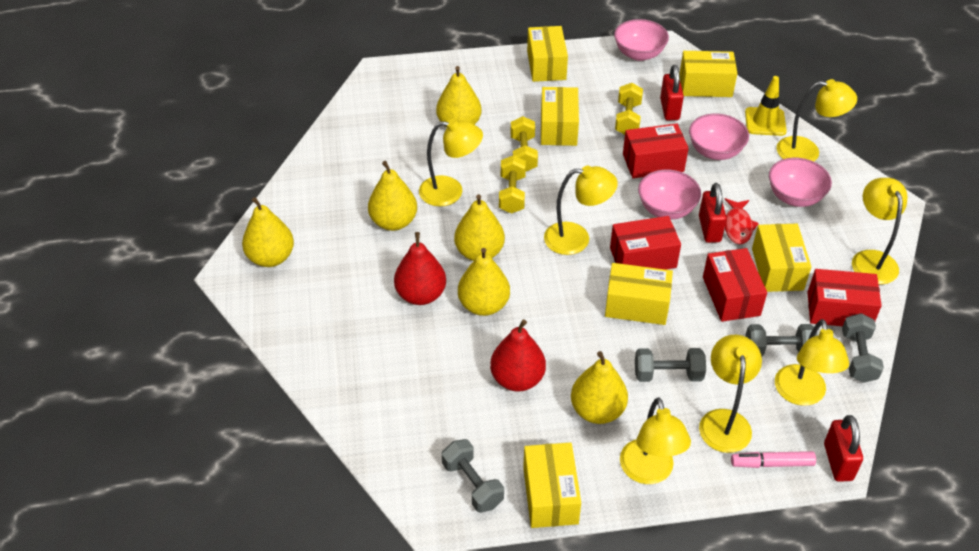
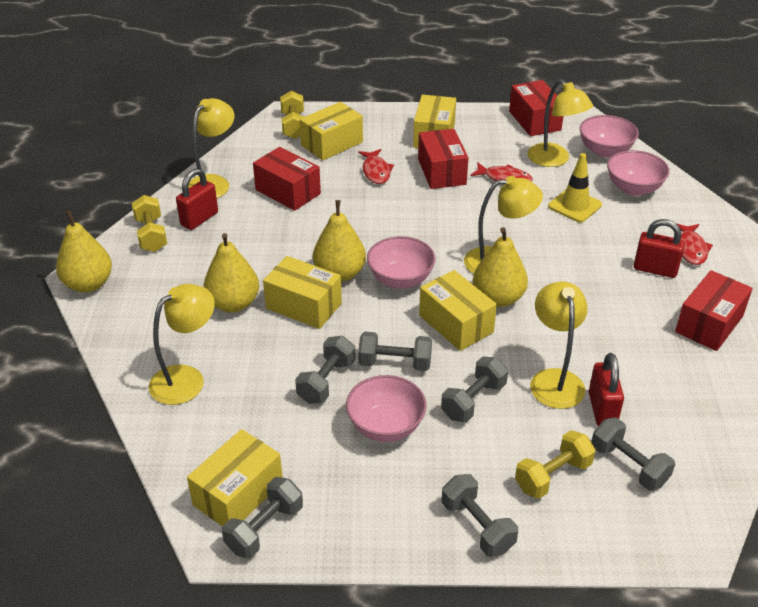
grey dumbbell: [442,439,504,513] [635,348,706,382] [745,324,818,356] [842,313,884,383] = 4 -> [222,477,303,558] [295,336,356,404] [358,332,432,371] [441,357,508,422] [441,474,518,557] [591,418,675,490] = 6
pink marker: [731,451,816,468] = 1 -> none = 0
red fish: [724,198,759,244] = 1 -> [358,149,394,184] [471,162,533,182] [676,223,713,265] = 3
red pear: [394,232,446,305] [490,319,546,392] = 2 -> none = 0
yellow box: [523,442,581,528] [527,26,568,82] [541,87,579,146] [605,263,673,325] [680,51,738,97] [752,224,811,292] = 6 -> [187,429,283,526] [263,256,342,329] [300,102,363,160] [413,95,456,148] [419,270,497,351] = 5
yellow lamp: [419,119,483,207] [544,166,618,255] [620,397,691,484] [699,335,762,453] [775,319,849,406] [776,79,857,161] [852,178,907,284] = 7 -> [149,284,215,405] [189,98,234,198] [464,176,543,274] [527,79,593,167] [530,281,588,409] = 5
yellow pear: [242,197,294,267] [368,161,417,231] [436,66,482,128] [454,194,505,261] [458,248,510,316] [571,351,628,424] = 6 -> [56,210,112,292] [203,233,259,312] [313,200,366,282] [473,227,528,307] = 4

